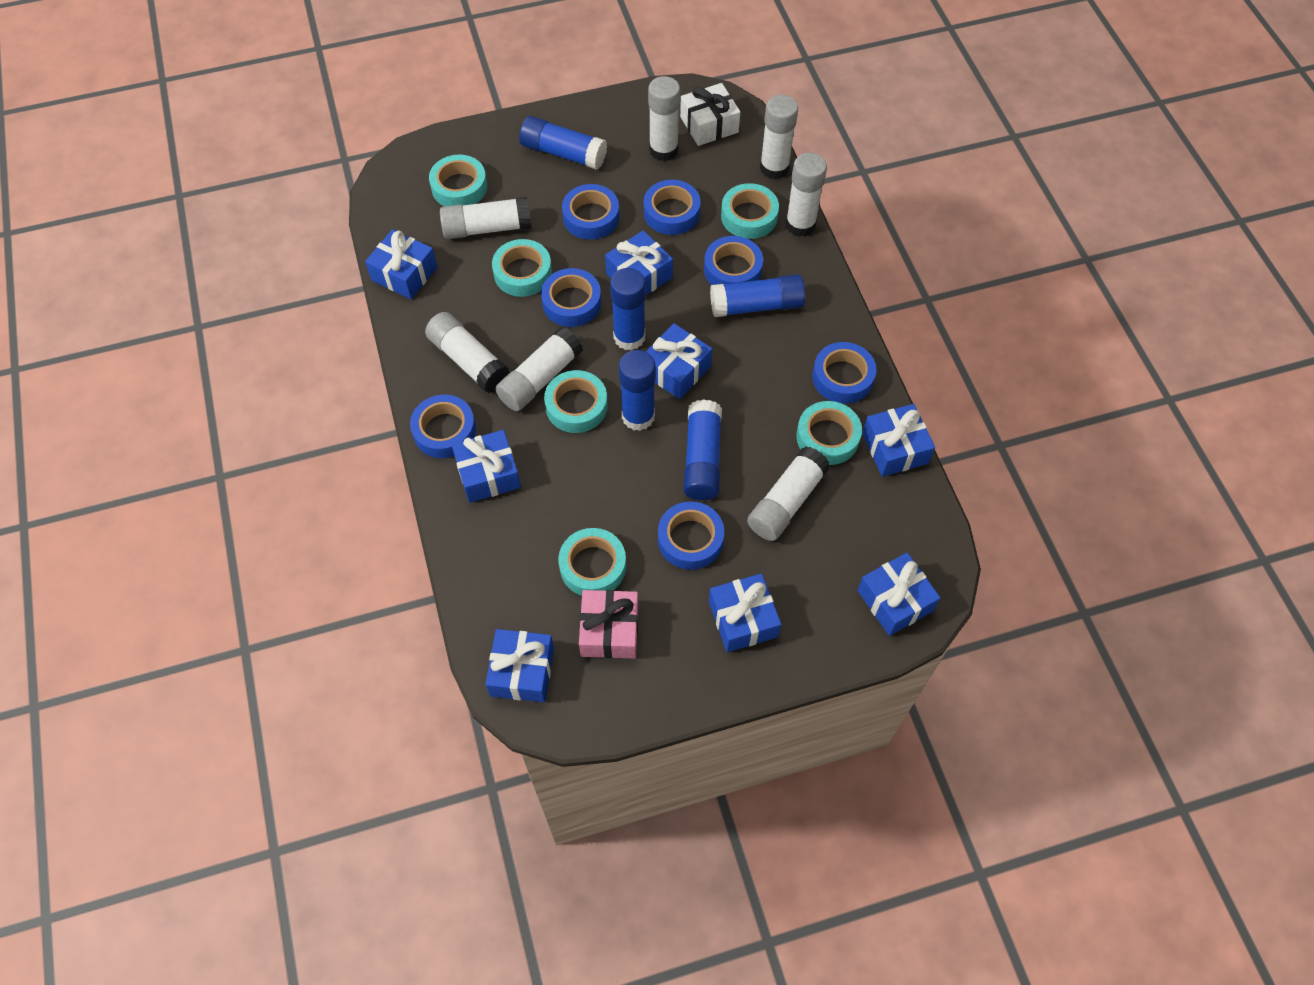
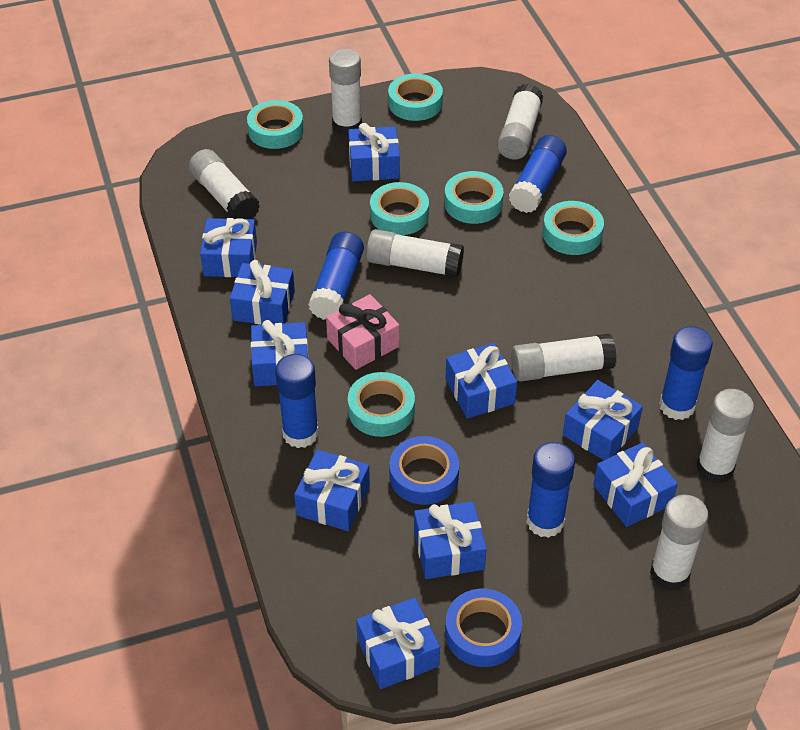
blue gift: [365,229,437,299] [452,430,521,503] [485,629,554,702] [605,230,673,295] [646,323,712,399] [709,574,781,652] [857,553,941,636] [862,404,935,477] = 8 -> [200,218,257,277] [230,260,295,325] [251,320,309,386] [294,450,370,531] [348,123,400,181] [356,597,440,689] [414,501,487,579] [445,343,517,419] [563,380,643,460] [593,442,678,527] = 10
blue tape: [410,395,476,458] [541,268,601,327] [562,184,619,240] [644,180,701,235] [658,501,724,570] [704,236,763,285] [812,342,876,404] = 7 -> [389,436,459,505] [445,589,522,667] = 2
white gift: [680,83,740,146] = 1 -> none = 0

